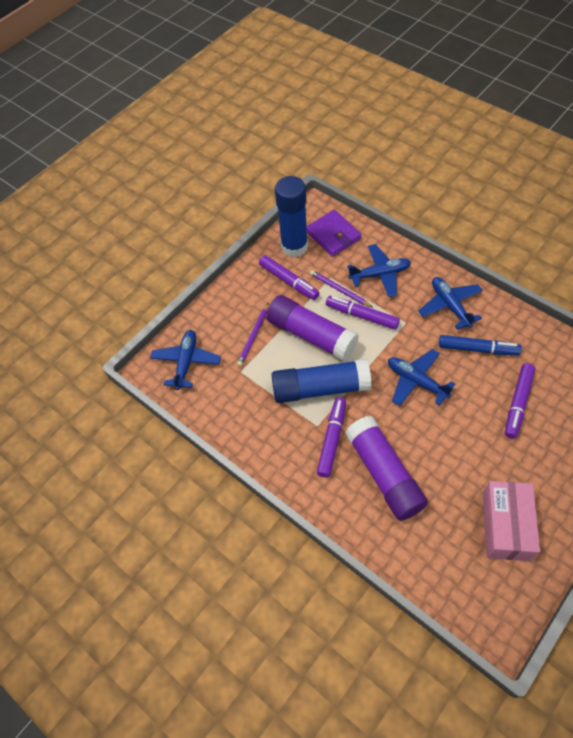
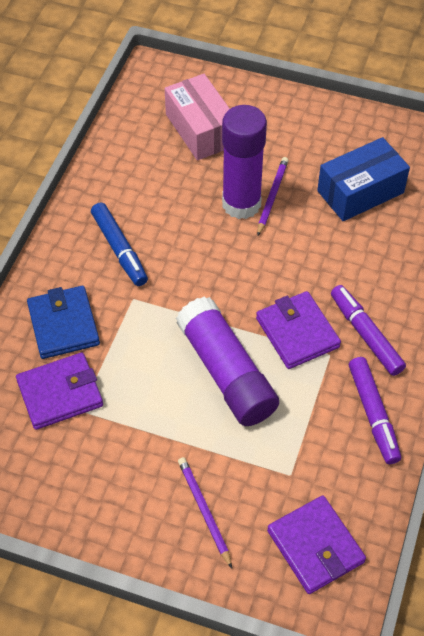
blue box: none = 0 -> [317,137,410,221] = 1
blue glue stick: [272,359,372,403] [275,176,308,257] = 2 -> none = 0
blue plane: [150,330,221,390] [347,244,411,297] [388,349,455,406] [419,277,483,330] = 4 -> none = 0
blue wallet: none = 0 -> [27,286,100,359] = 1
purple marker: [259,255,319,300] [317,397,346,478] [326,296,400,330] [505,363,535,439] = 4 -> [331,285,406,376] [349,357,401,464] = 2
purple wallet: [307,210,361,257] = 1 -> [16,353,103,430] [256,291,341,369] [267,495,366,594] = 3

